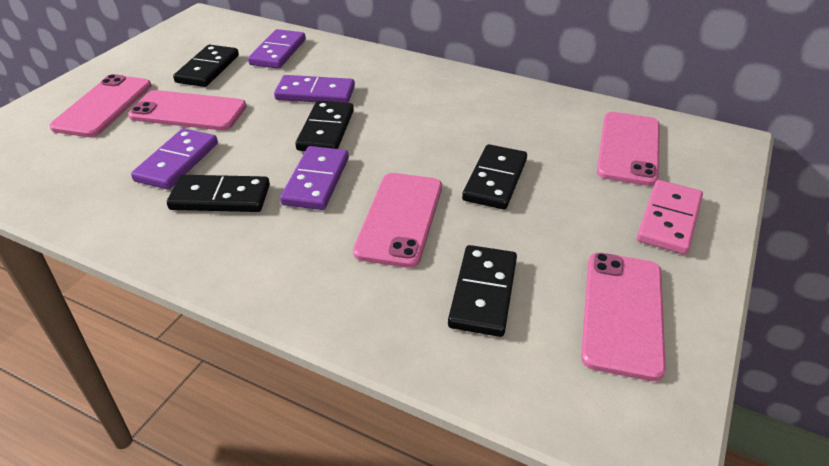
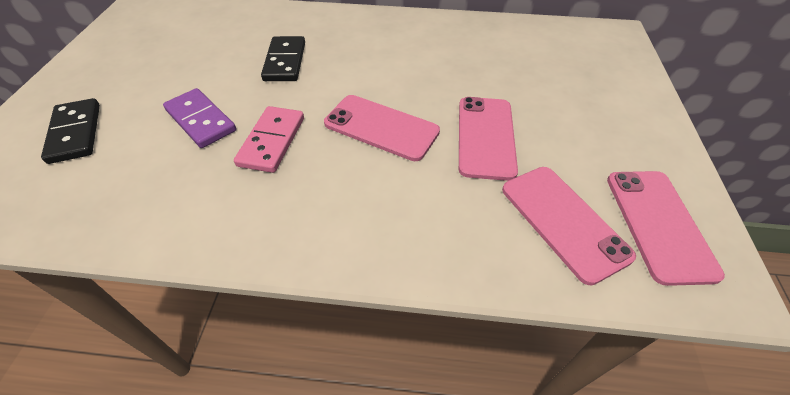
black domino: [167,175,270,212] [173,45,239,87] [295,101,354,151] [448,245,517,337] [462,144,527,209] = 5 -> [41,98,100,164] [261,36,305,81] = 2
pink phone: [50,74,151,137] [128,90,247,130] [353,173,442,268] [581,253,666,381] [597,112,660,186] = 5 -> [324,95,440,161] [459,97,518,181] [502,167,636,285] [607,171,725,286] = 4
purple domino: [131,128,218,190] [248,29,306,69] [274,75,355,103] [280,146,349,210] = 4 -> [163,88,236,148] = 1

